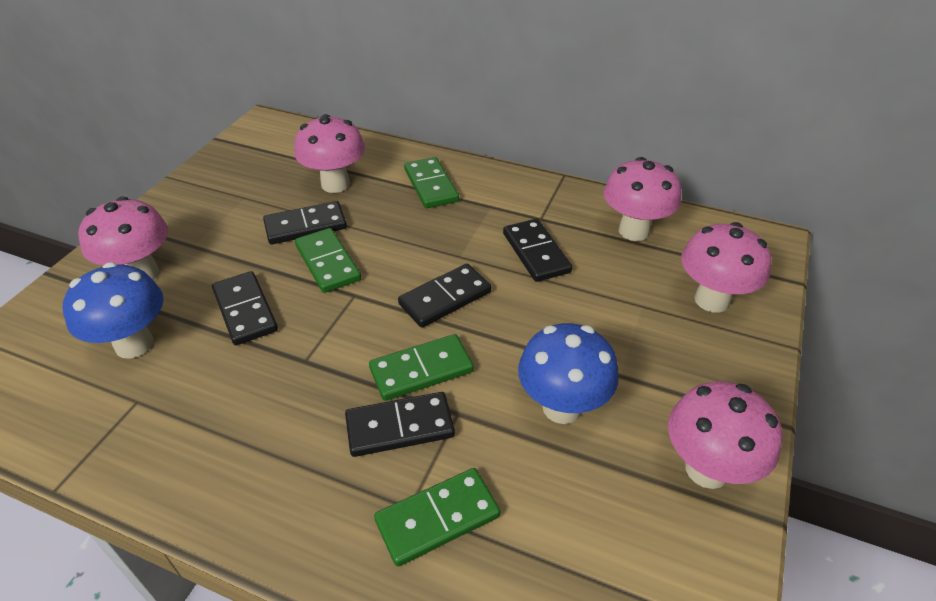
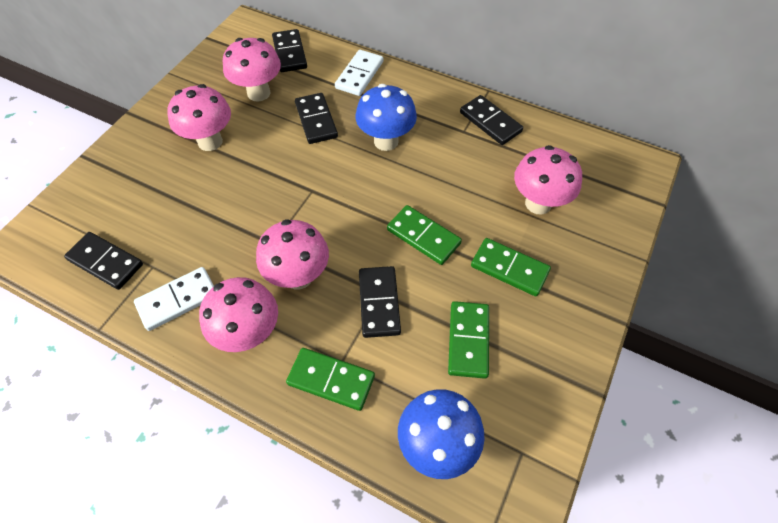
white domino: none = 0 -> [134,267,214,331] [335,50,383,96] = 2

